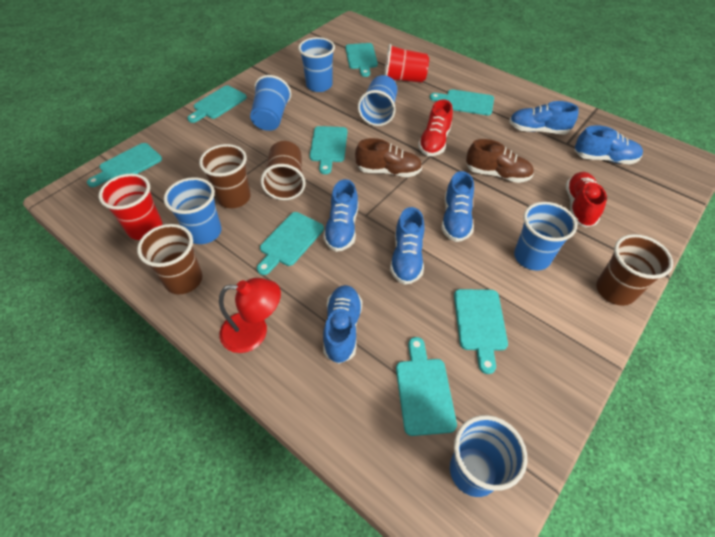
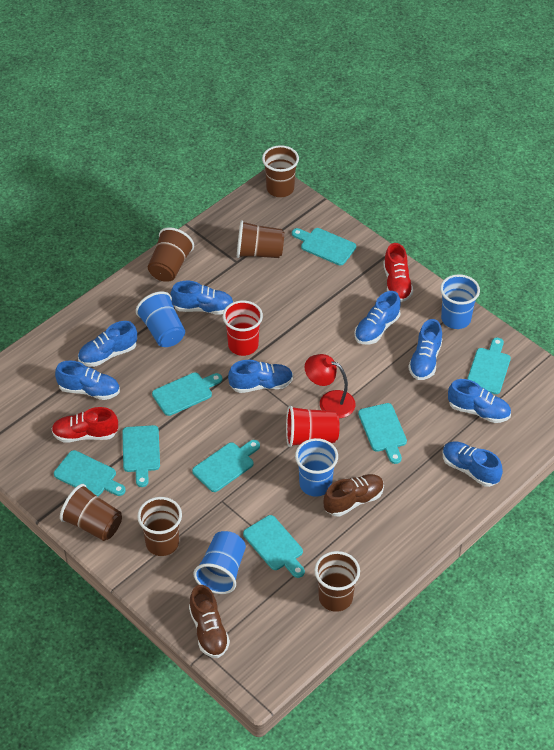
blue cup: [164,177,222,244] [250,75,291,131] [298,37,335,92] [358,75,397,126] [450,415,527,497] [514,202,577,271] = 6 -> [136,291,185,347] [194,531,246,594] [295,438,338,497] [440,274,480,329] = 4
blue shoe: [323,179,358,252] [323,285,362,364] [390,207,425,285] [441,171,474,242] [509,101,579,135] [574,125,643,164] = 6 -> [55,360,120,400] [78,321,137,367] [171,281,233,315] [228,360,293,393] [354,291,401,344] [408,319,442,380] [443,441,503,487] [448,379,511,423] = 8
brown cup: [137,224,203,294] [199,144,251,208] [261,141,306,200] [596,234,673,306] = 4 -> [60,484,122,541] [137,497,182,556] [148,227,194,282] [237,220,284,258] [262,145,299,197] [315,551,360,612] = 6

